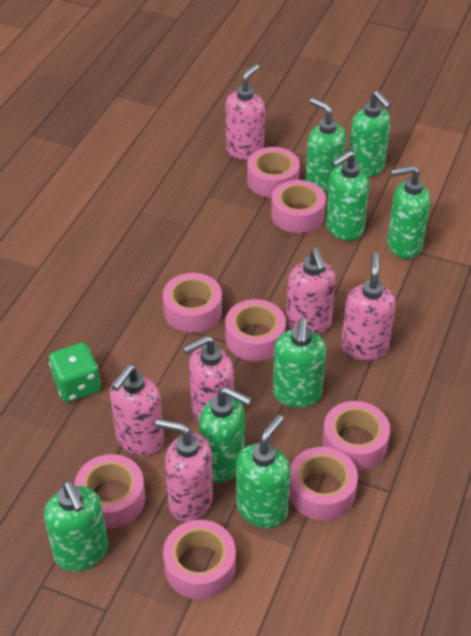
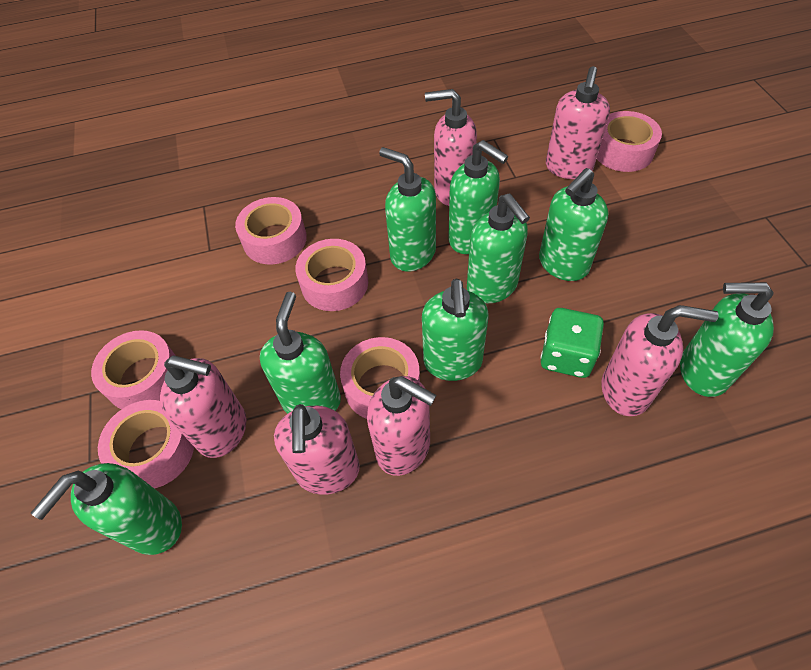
pink tape: [74,454,145,528] [163,273,222,333] [163,520,236,599] [225,299,286,361] [247,147,300,198] [271,180,326,233] [289,447,358,520] [322,401,390,471] = 8 -> [91,330,176,409] [98,400,194,489] [235,197,307,265] [295,239,368,311] [340,337,420,419] [597,111,662,172] = 6

